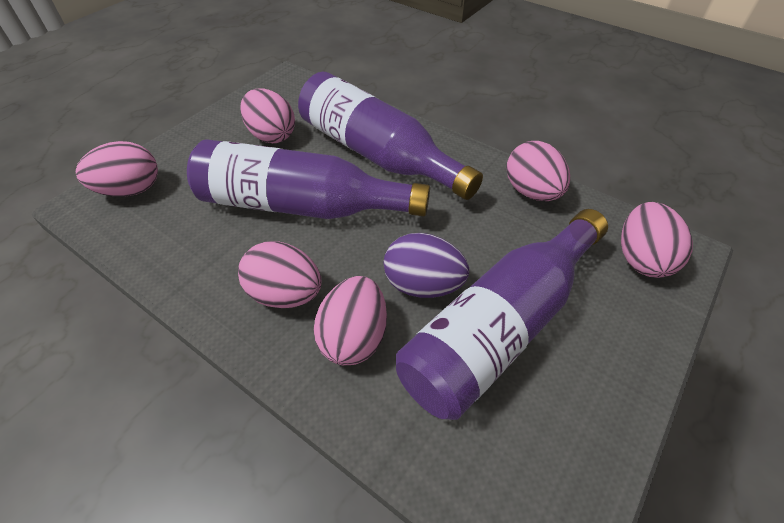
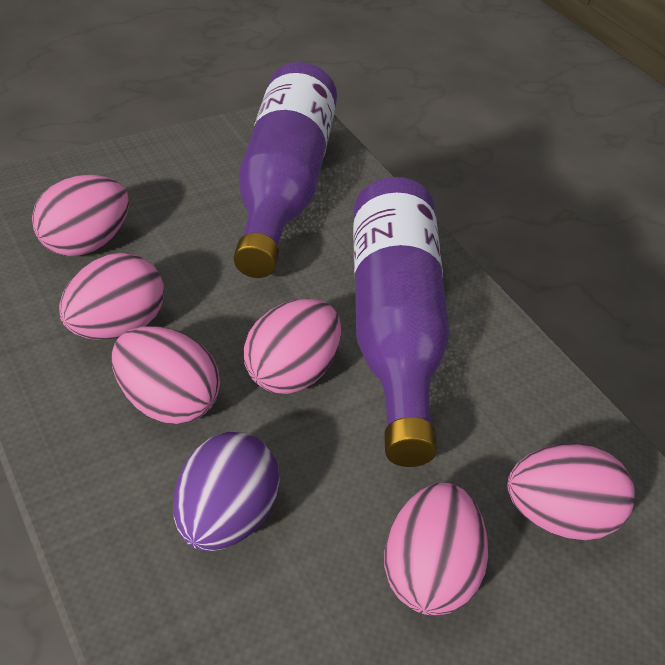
purple bottle: [187,139,430,219] [298,72,483,200] [396,209,608,420] = 3 -> [234,62,337,278] [353,177,449,467] = 2

